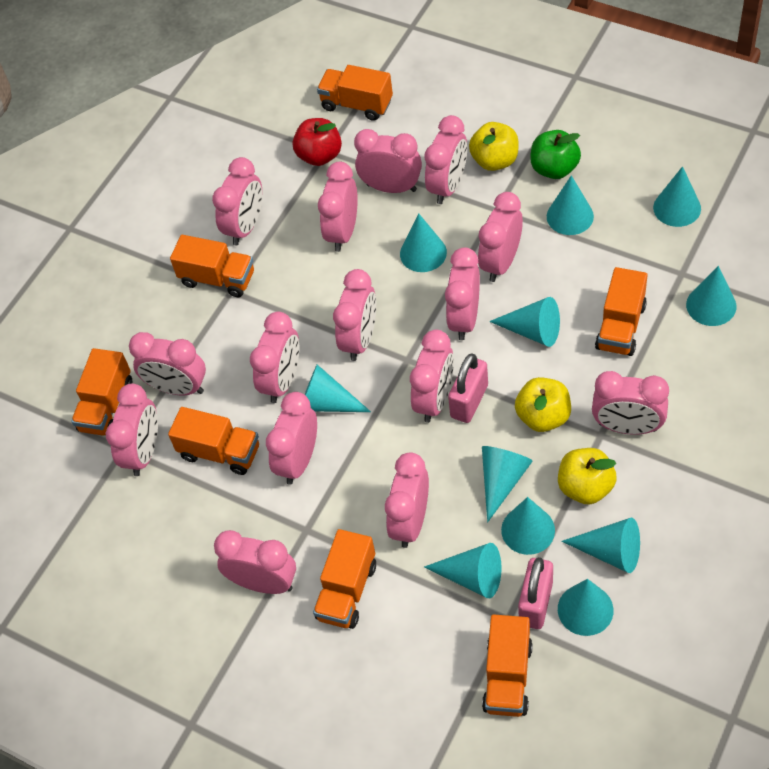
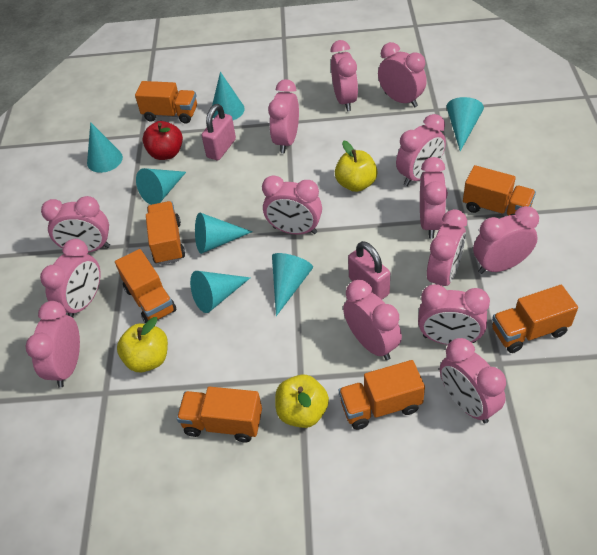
green apple: [530,130,581,179] = 1 -> none = 0
pink clock: [106,384,158,476] [129,332,206,395] [212,157,262,245] [214,530,296,594] [250,311,299,403] [266,392,317,485] [318,162,358,252] [333,269,376,361] [354,129,422,193] [385,452,429,548] [410,329,454,423] [424,115,467,204] [445,247,480,340] [478,192,523,282] [592,371,669,435] = 15 -> [26,301,80,388] [40,239,101,318] [41,196,110,253] [262,175,322,235] [268,79,299,153] [331,40,358,111] [343,280,402,360] [378,42,427,107] [396,114,446,186] [418,284,490,345] [420,157,448,239] [427,209,467,286] [440,338,506,423] [473,206,539,274] = 14
turquoise cone: [305,365,371,412] [400,213,447,272] [424,543,502,598] [482,446,533,522] [489,297,560,347] [501,497,555,555] [547,175,594,235] [558,579,614,636] [561,518,640,573] [653,166,701,227] [686,266,737,326] = 11 -> [87,122,123,173] [136,168,186,205] [190,271,251,313] [195,213,253,254] [212,72,245,120] [272,253,313,316] [446,97,484,151] = 7

